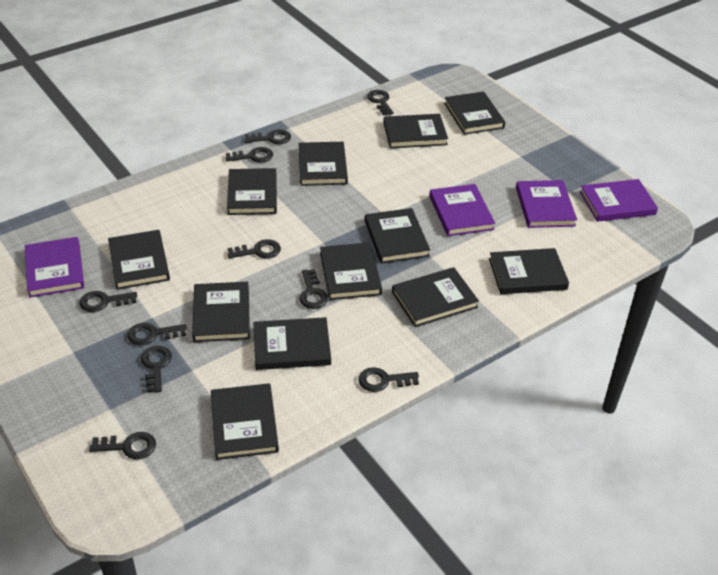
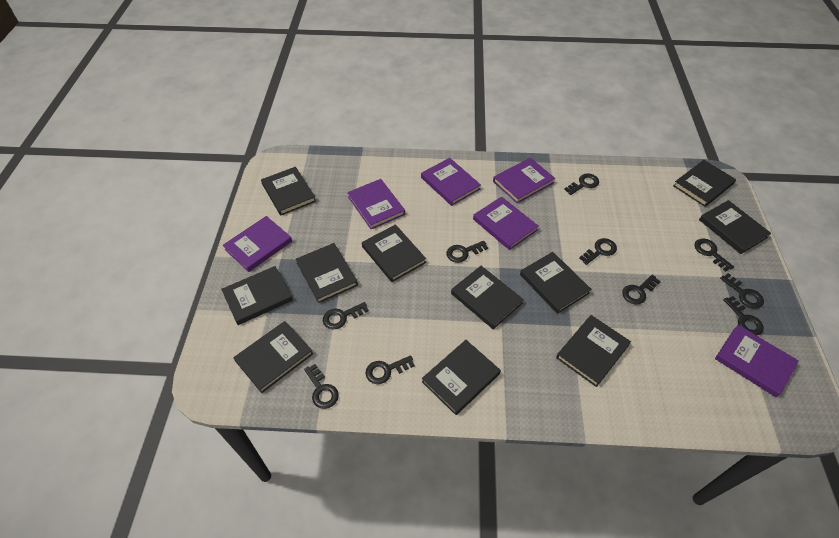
black book: [108,230,170,290] [192,282,250,342] [211,383,279,460] [227,168,277,215] [253,317,331,370] [298,142,348,186] [320,242,382,300] [365,208,430,264] [383,114,448,148] [392,267,479,327] [444,91,505,135] [489,248,569,294] = 12 -> [221,266,293,325] [233,321,313,393] [261,167,316,216] [296,243,358,303] [362,224,426,282] [422,340,501,415] [451,266,524,329] [520,252,591,314] [556,315,631,387] [673,160,736,207] [699,200,771,254] = 11
purple book: [25,237,84,298] [429,184,495,236] [516,180,577,228] [580,179,658,222] = 4 -> [223,216,292,272] [347,179,405,229] [421,158,481,206] [473,196,538,250] [493,158,555,203] [715,325,799,397] = 6

